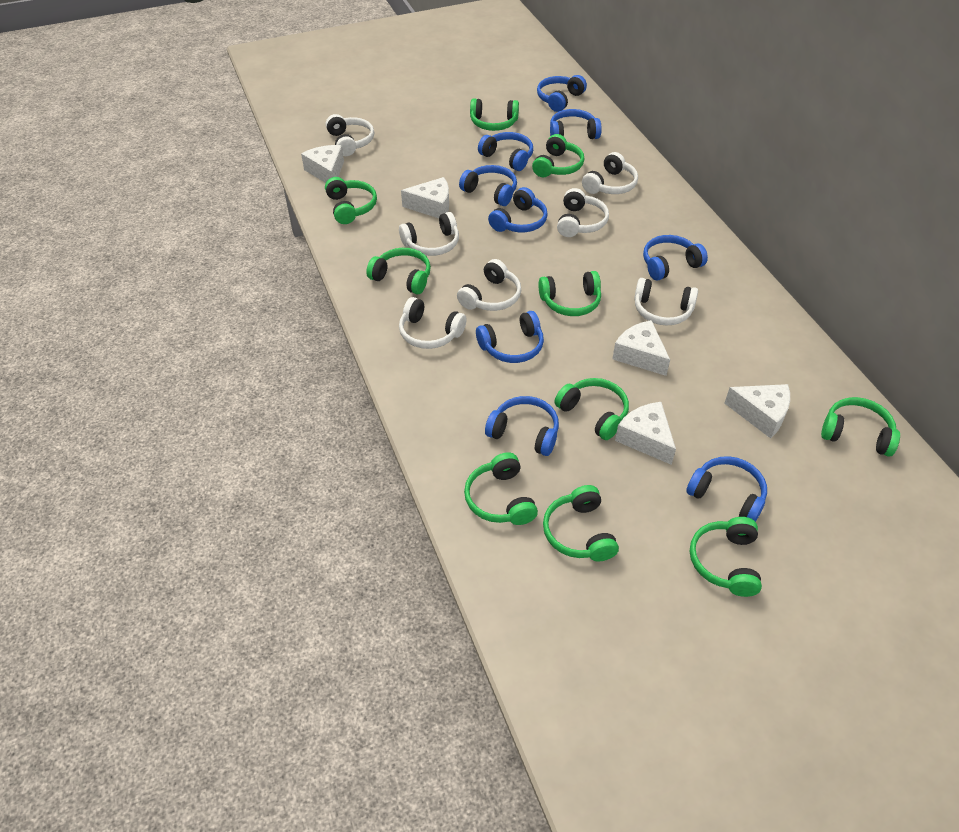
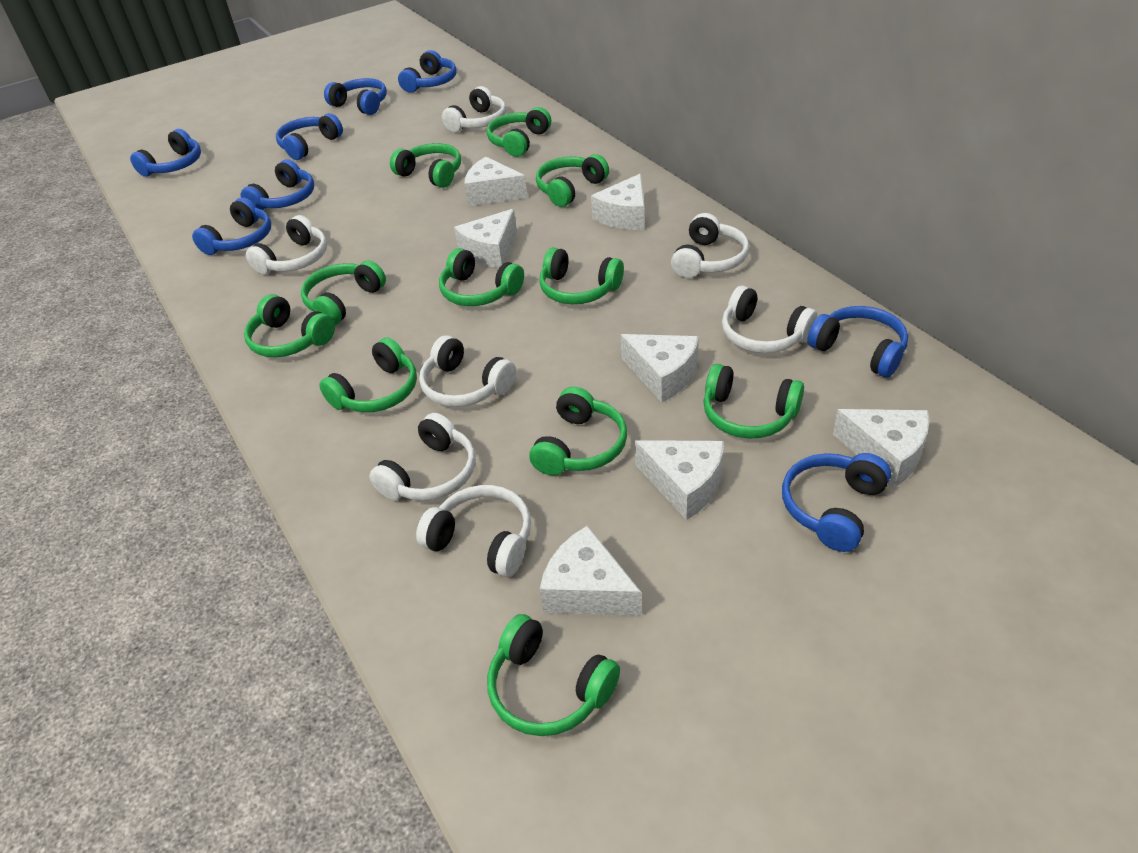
blue headphones: [459,165,517,206] [476,311,544,363] [478,132,533,171] [485,396,559,456] [488,187,548,232] [537,75,587,112] [550,109,602,139] [643,235,708,280] [686,456,767,522] = 9 -> [130,129,201,177] [192,197,271,255] [241,159,314,210] [276,113,343,160] [324,78,387,115] [398,50,457,93] [782,453,891,552] [807,306,908,377] = 8
green headphones: [325,177,377,224] [366,248,431,294] [464,452,538,525] [470,99,519,131] [532,134,584,177] [538,271,601,316] [543,485,619,561] [555,378,629,440] [690,517,762,597] [821,397,900,457] = 10 -> [244,294,335,357] [301,260,386,325] [319,337,417,412] [390,143,461,188] [439,248,524,306] [487,107,551,157] [487,614,620,736] [529,387,627,476] [536,154,609,207] [539,247,624,304] [703,364,804,439] = 11
white cheese: [301,145,344,183] [401,177,449,218] [612,320,670,376] [615,402,676,465] [725,384,790,439] = 5 -> [454,209,517,268] [464,157,528,206] [540,525,642,616] [591,174,645,230] [621,334,699,402] [635,440,724,520] [833,409,929,488] = 7

